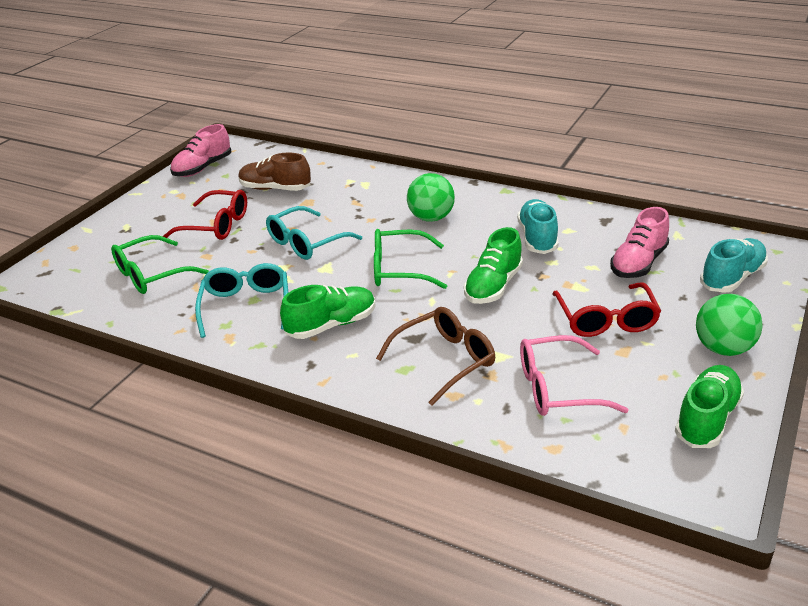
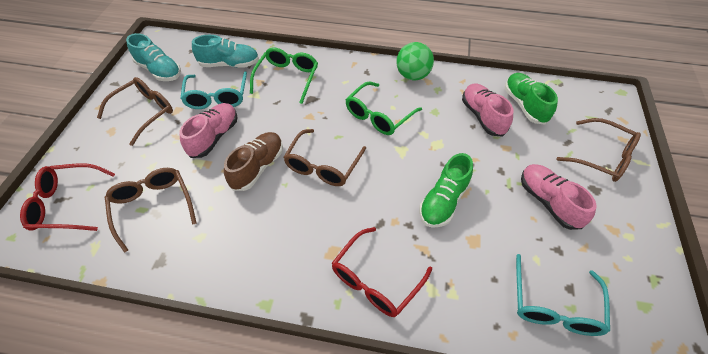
brown glasses: [376,307,495,406] = 1 -> [97,77,173,146] [105,168,197,253] [283,129,366,186] [557,118,641,182] = 4
green ball: [407,173,455,222] [696,294,763,356] = 2 -> [396,42,434,80] = 1
green shoe: [280,285,376,339] [464,227,523,304] [675,365,744,448] = 3 -> [419,153,473,228] [505,73,558,124] = 2
pink glasses: [520,335,629,416] = 1 -> none = 0
pink shoe: [170,124,232,177] [610,207,669,278] = 2 -> [180,103,238,158] [462,83,513,137] [521,164,597,230] = 3

